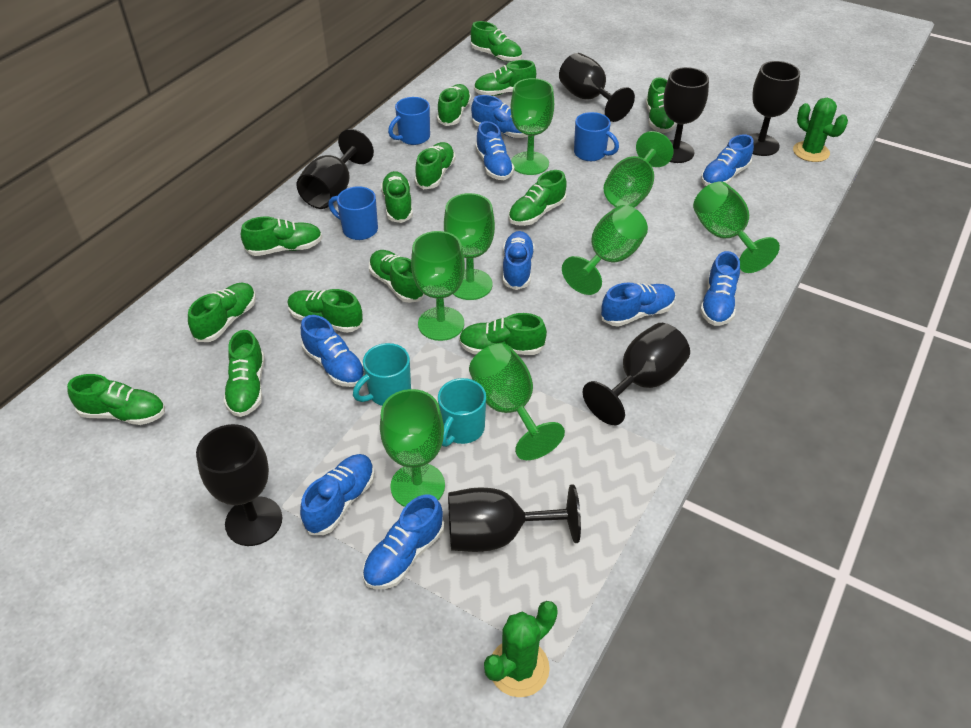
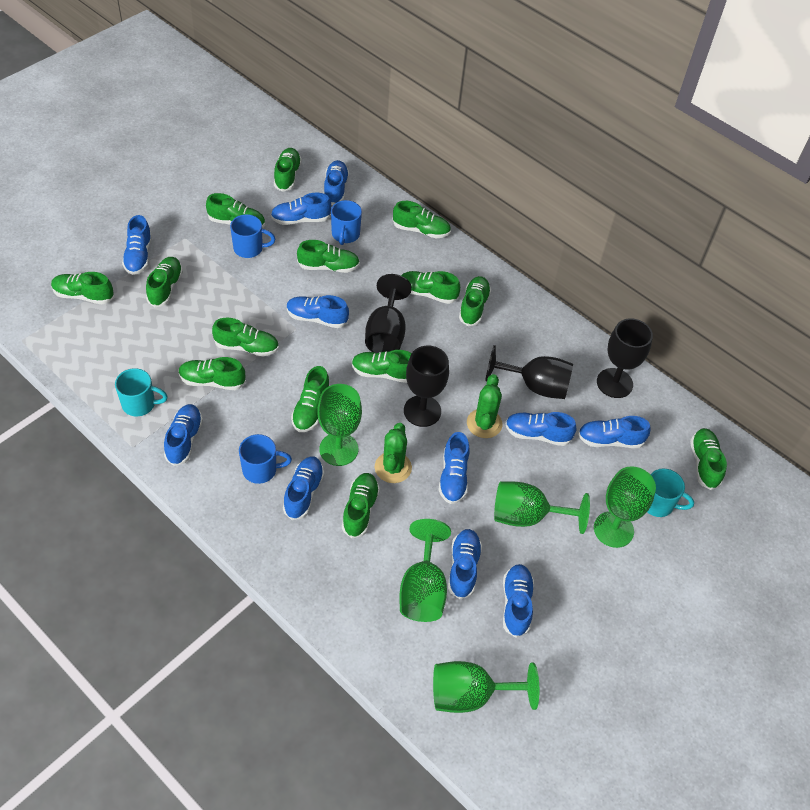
black goblet: [196,424,282,546] [296,129,374,209] [448,484,581,552] [559,53,635,122] [583,323,690,425] [664,67,709,163] [749,61,800,156] = 7 -> [365,274,412,353] [404,345,449,427] [485,345,573,399] [597,318,653,398] = 4
blue shoe: [300,454,375,535] [301,315,365,387] [363,495,444,589] [471,95,528,138] [475,121,514,180] [502,231,535,290] [601,283,676,327] [700,251,740,326] [701,134,754,186] = 9 -> [122,215,152,275] [164,404,203,466] [271,193,331,225] [283,457,324,520] [287,295,349,328] [324,160,349,205] [439,432,470,504] [448,529,482,599] [503,564,534,638] [505,412,577,446] [578,416,651,448] = 11
green goblet: [380,389,445,507] [411,231,465,341] [444,193,495,300] [469,344,565,460] [511,78,554,175] [562,205,648,295] [603,131,674,208] [693,182,780,273] = 8 -> [318,384,362,466] [399,519,451,622] [433,661,539,713] [494,482,590,534] [594,466,656,548] = 5

